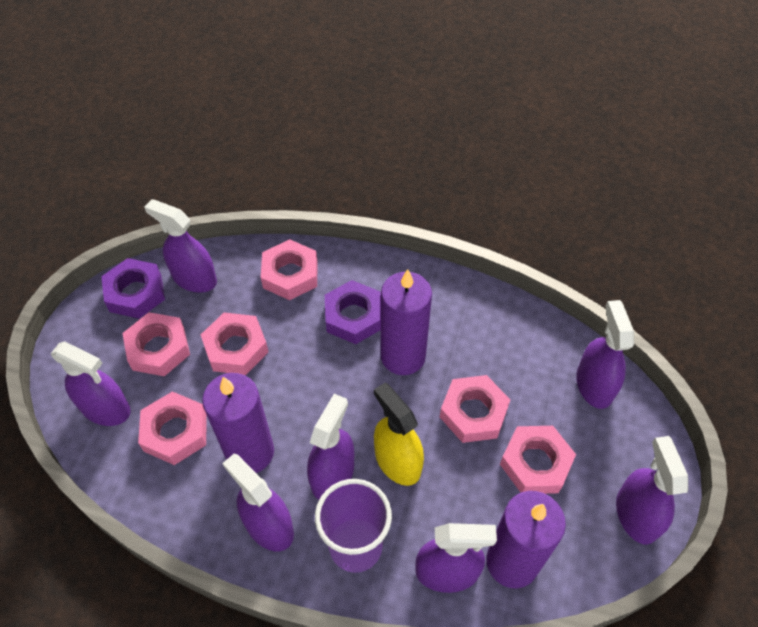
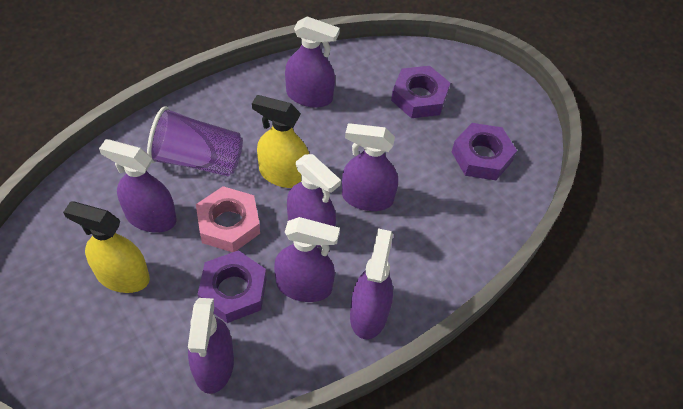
pink nut: [122,312,190,376] [138,391,207,465] [201,312,269,375] [261,239,318,300] [440,375,510,443] [500,426,576,494] = 6 -> [196,186,260,252] = 1
purple candle: [202,373,274,473] [381,269,432,375] [486,491,566,588] = 3 -> none = 0
purple nut: [101,258,165,319] [325,280,381,344] = 2 -> [198,250,267,323] [391,66,450,118] [452,123,517,180] = 3
yellow spray bottle: [374,383,424,486] = 1 -> [63,201,150,293] [252,95,309,188] = 2

